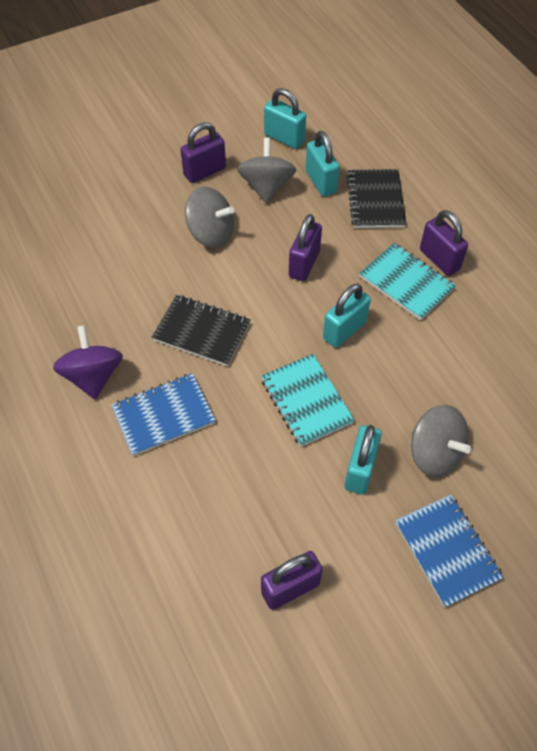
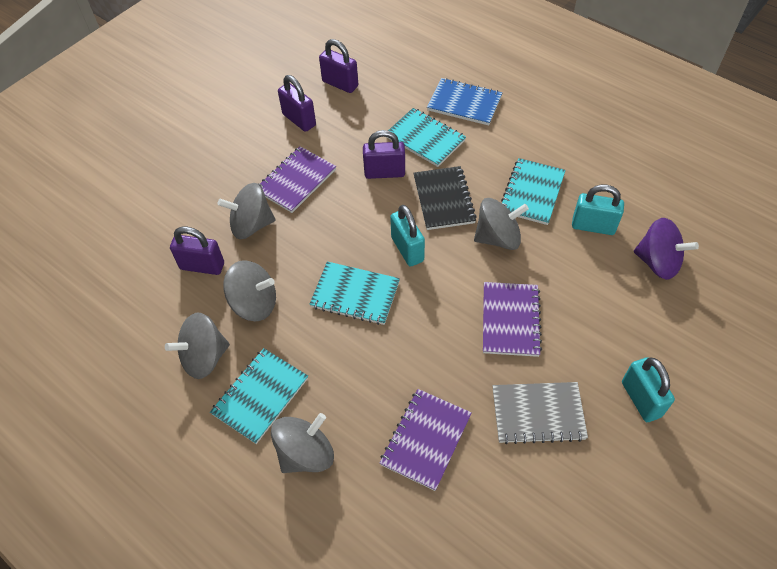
black notebook: [152,295,251,366] [347,169,406,228] = 2 -> [414,166,477,230] = 1
blue notebook: [111,373,216,456] [395,494,504,608] = 2 -> [427,78,502,126] = 1
grey notebook: none = 0 -> [493,382,588,444] = 1
grey spinning top: [185,187,234,248] [237,137,296,204] [411,405,472,477] = 3 -> [165,312,230,379] [218,183,276,239] [223,261,276,321] [271,413,334,473] [474,198,529,250] = 5
purple notebook: none = 0 -> [258,146,336,213] [380,389,472,491] [483,282,542,357] = 3
turquoise notebook: [261,354,355,447] [359,243,456,320] = 2 -> [210,348,308,444] [309,262,400,325] [387,108,466,167] [501,158,566,225] = 4
turquoise padlock: [264,88,306,149] [306,131,340,197] [323,284,371,348] [345,425,382,494] = 4 -> [390,205,425,267] [572,184,624,235] [622,357,675,422] = 3

